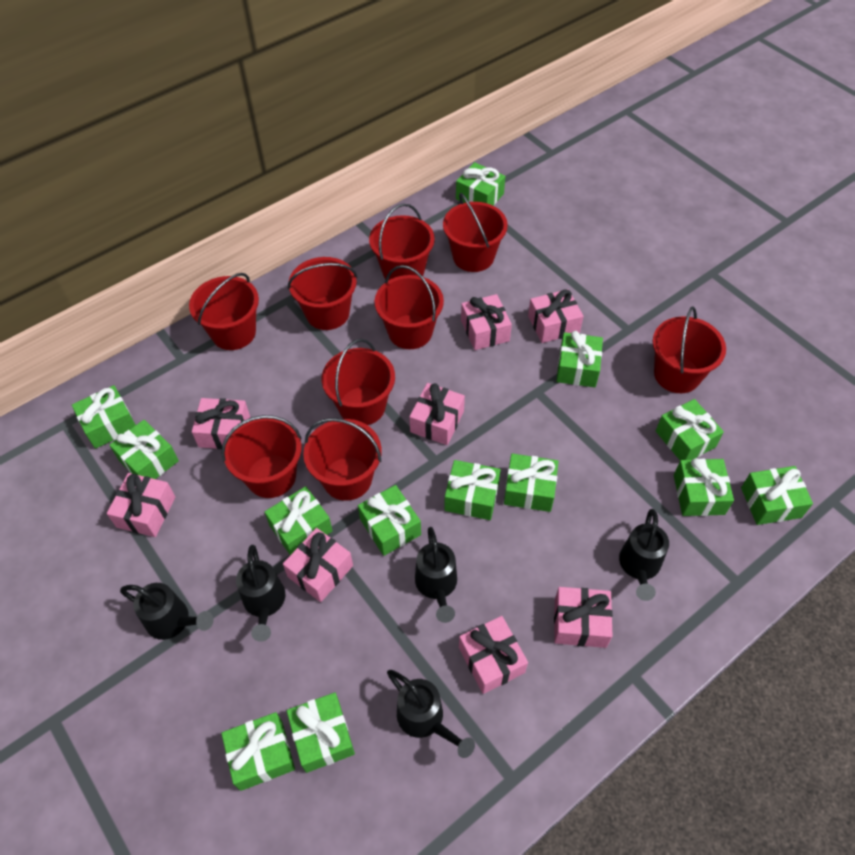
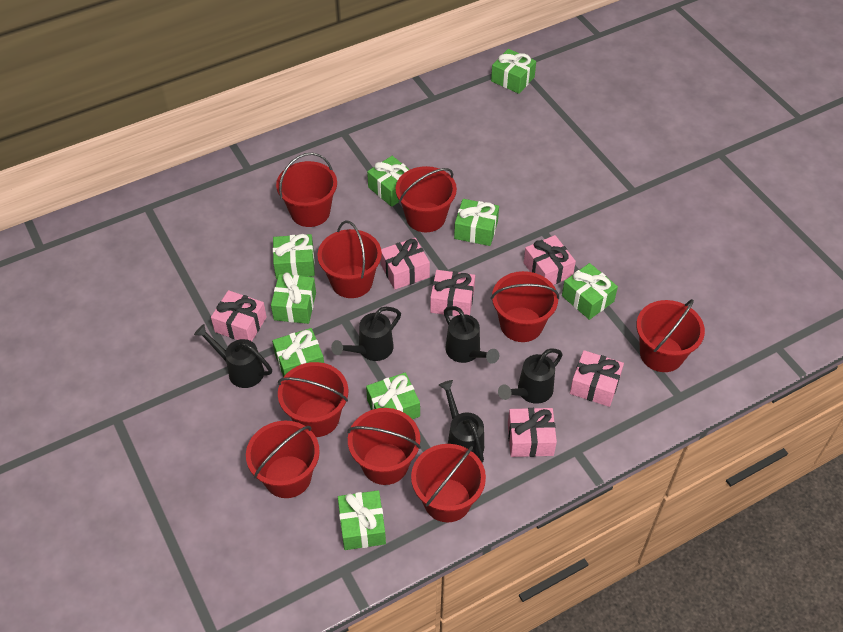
green gift: [72,385,136,449] [109,420,179,479] [221,712,295,791] [265,486,333,555] [287,692,355,773] [358,485,421,556] [444,460,501,520] [456,162,505,205] [504,453,559,512] [557,331,603,387] [656,399,724,460] [674,458,734,516] [741,466,813,525] = 13 -> [271,272,316,324] [272,328,324,377] [273,234,315,279] [338,490,386,550] [366,372,420,419] [367,156,410,207] [454,199,499,246] [491,49,536,94] [562,263,618,320] = 9
pink gift: [107,473,175,537] [192,398,250,449] [283,528,353,602] [409,383,465,445] [459,616,528,694] [461,294,512,350] [528,289,584,343] [554,587,613,648] = 8 -> [211,290,267,341] [381,238,430,290] [430,270,475,316] [508,408,557,457] [524,235,576,285] [570,350,624,407] = 6

